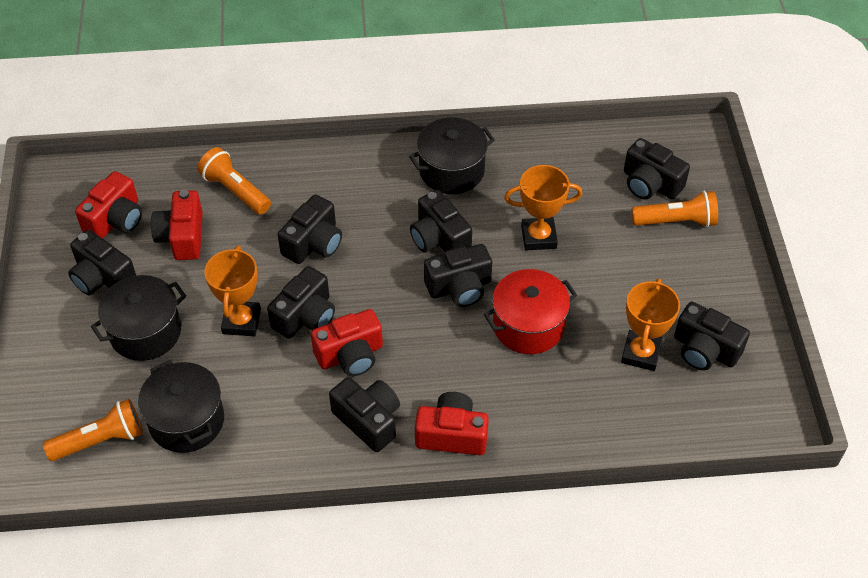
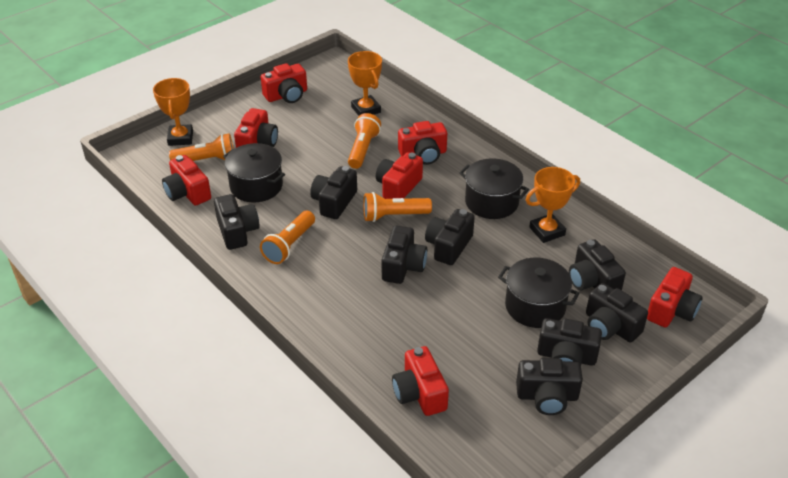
orange flashlight: [43,399,143,461] [197,147,271,215] [632,191,718,227] = 3 -> [169,133,234,161] [260,211,315,264] [348,113,381,169] [363,192,432,222] = 4
red camera: [75,171,142,238] [151,190,203,260] [311,309,383,376] [415,392,489,455] = 4 -> [162,155,211,205] [234,108,278,148] [261,63,307,103] [376,152,423,199] [392,346,449,416] [398,121,447,165] [647,267,703,327] = 7
red pot: [484,269,577,354] = 1 -> none = 0

